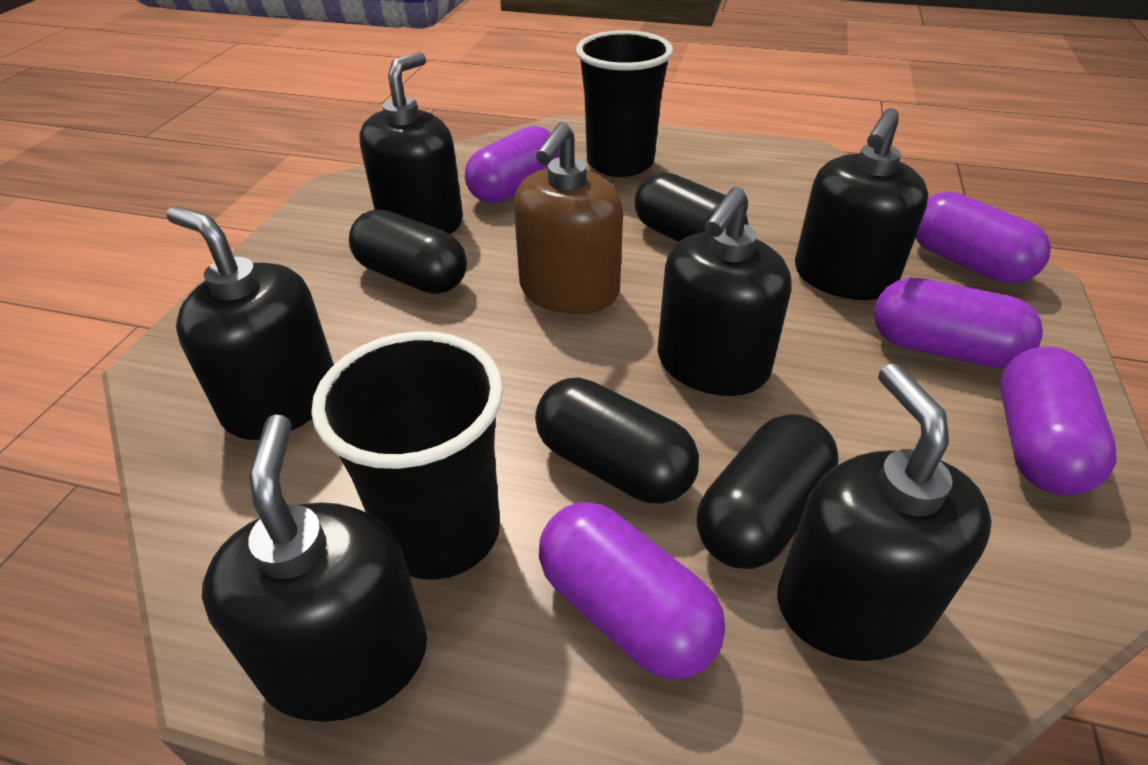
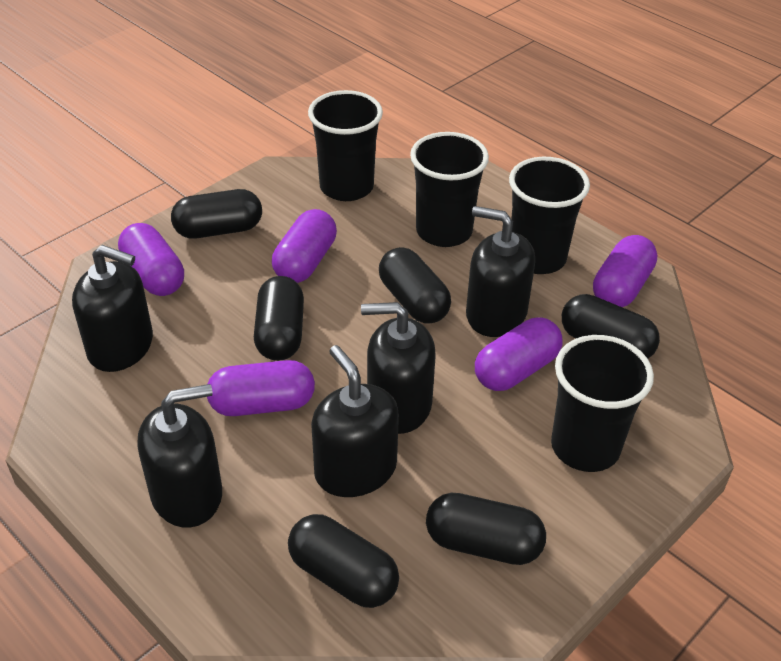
black capsule: [349,210,467,294] [535,378,699,503] [634,172,748,242] [697,414,839,569] = 4 -> [171,189,262,239] [254,276,304,361] [288,514,399,608] [379,247,451,324] [426,493,546,565] [562,294,660,358] = 6
black cup: [311,331,503,580] [576,30,673,177] = 2 -> [308,90,383,201] [410,132,489,247] [509,157,590,274] [551,335,654,472] = 4
black soap dispenser: [167,206,334,440] [202,415,427,722] [359,52,463,234] [657,187,791,396] [777,363,992,661] [795,108,929,300] = 6 -> [72,245,153,372] [138,384,222,528] [311,345,399,497] [361,302,436,434] [466,206,535,337] = 5
brown soap dispenser: [514,122,623,314] = 1 -> none = 0

